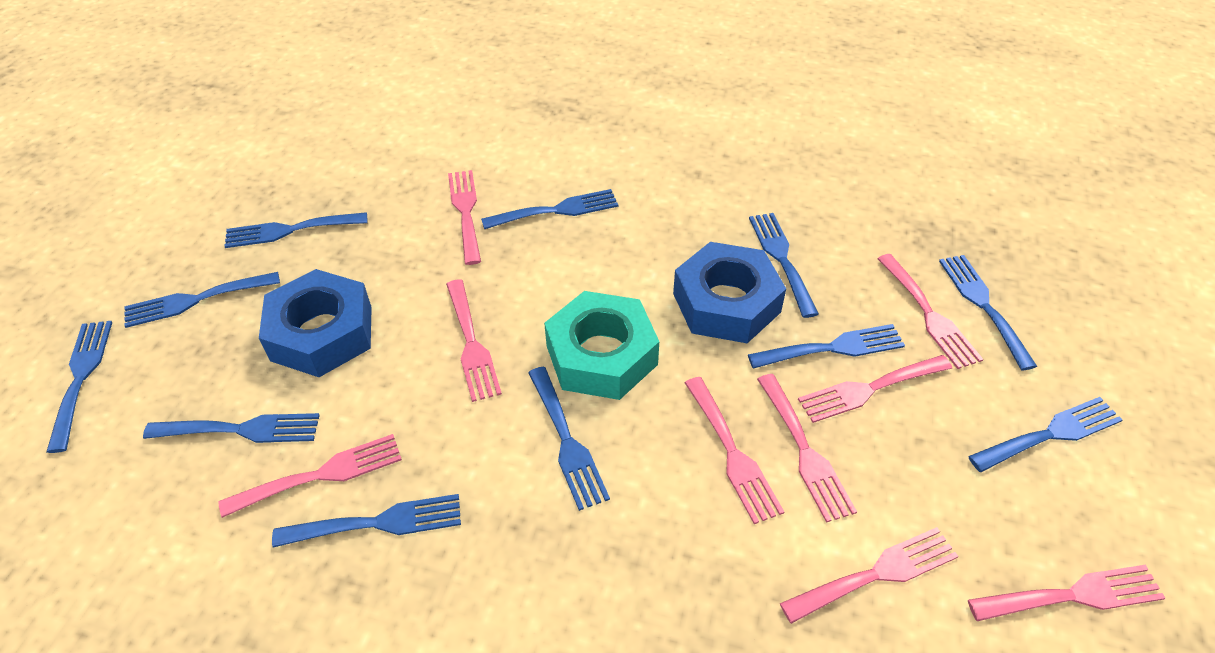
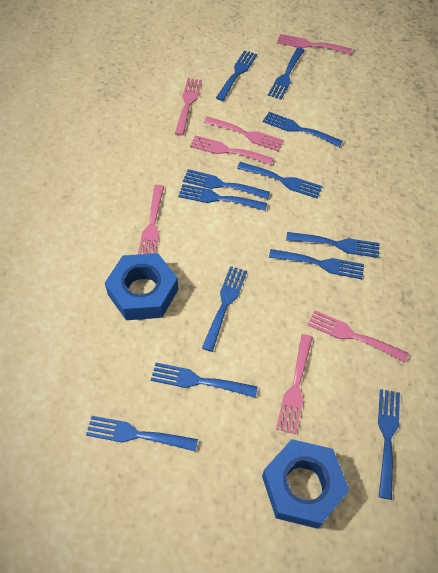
blue fork: [46,321,112,453] [124,272,280,328] [143,413,320,443] [224,212,367,248] [272,494,461,548] [481,189,618,229] [528,367,610,511] [748,324,905,369] [749,213,819,318] [939,255,1037,370] [968,397,1122,472] = 11 -> [86,416,198,452] [151,363,258,397] [178,184,267,211] [183,169,270,199] [202,266,247,352] [216,50,257,101] [237,162,322,198] [263,112,343,147] [268,47,305,100] [269,249,364,279] [286,232,379,258] [378,389,400,500] = 12
pink fork: [219,434,402,518] [446,279,502,402] [448,170,481,265] [685,377,784,524] [757,374,857,523] [780,527,959,624] [798,355,952,423] [877,254,983,369] [968,565,1165,621] = 9 -> [138,185,164,254] [175,78,202,135] [190,135,274,165] [204,117,284,151] [276,334,313,434] [277,34,352,55] [308,310,409,362] = 7
turquoise nut: [544,291,659,400] = 1 -> none = 0

